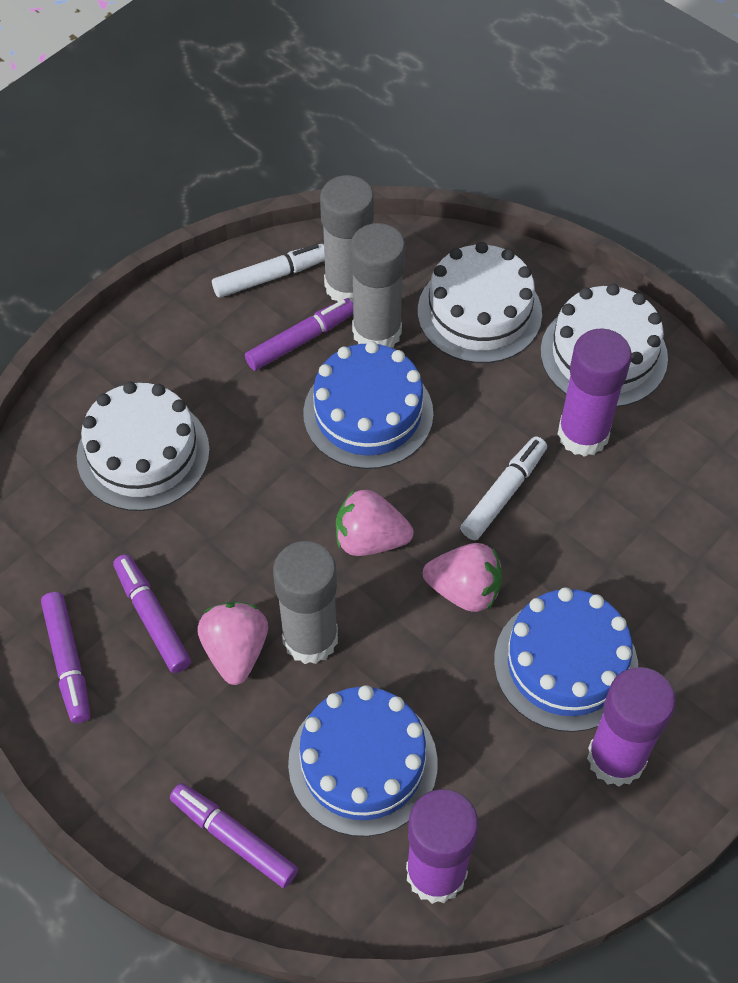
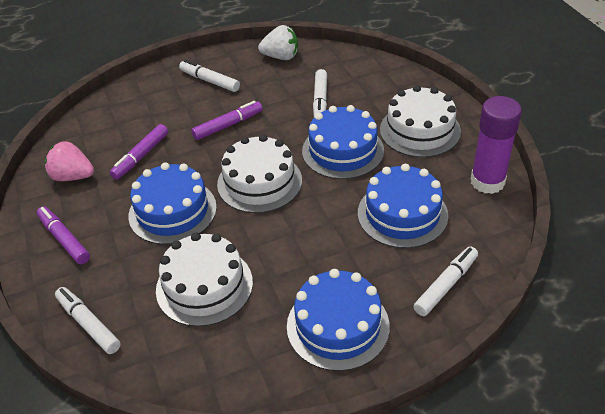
blue cake: [288,685,438,837] [303,341,433,469] [494,588,638,732] = 3 -> [128,162,217,245] [287,269,390,371] [302,105,384,179] [358,164,448,248] = 4
grey glue stick: [273,541,338,664] [320,175,374,302] [350,223,405,348] = 3 -> none = 0
pink strawberry: [197,602,268,685] [336,489,414,556] [423,543,502,612] = 3 -> [45,142,94,181] = 1
purple glue stick: [406,789,478,904] [558,328,632,457] [587,667,675,786] = 3 -> [471,96,522,194] = 1
purple marker: [41,592,90,723] [113,554,191,673] [170,783,298,888] [245,298,353,371] = 4 -> [37,207,90,264] [109,124,168,180] [191,101,262,140] = 3
white marker: [212,244,325,298] [460,436,547,540] = 2 -> [55,287,121,354] [179,60,240,92] [313,69,327,117] [413,247,478,316] = 4
white strawberry: none = 0 -> [258,25,298,60] = 1

